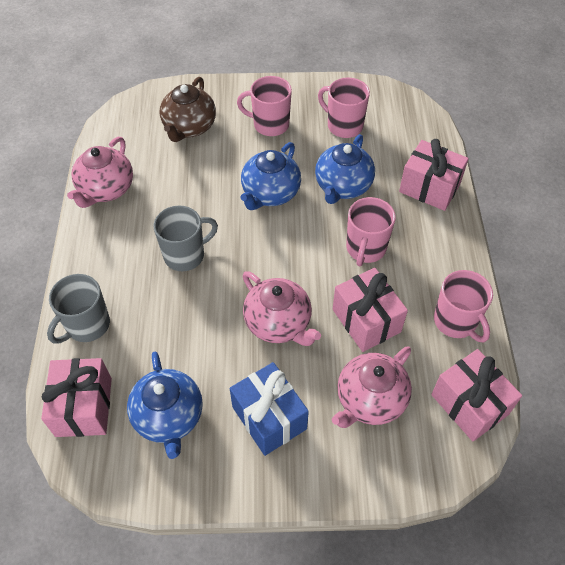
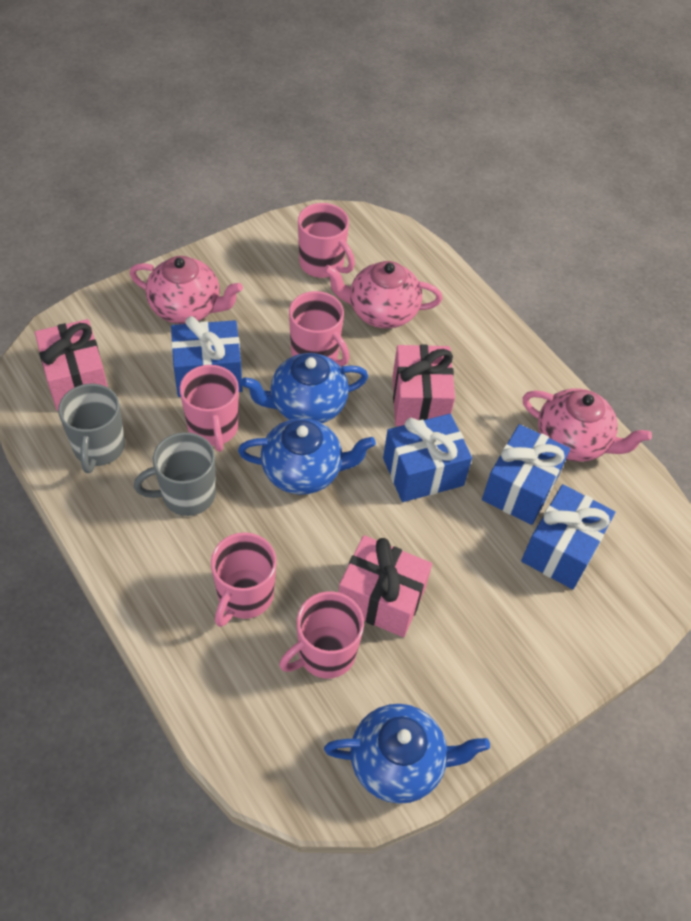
blue gift: [230,362,309,456] = 1 -> [171,316,243,397] [383,414,472,502] [482,424,570,525] [521,484,615,589] = 4
brown teapot: [159,77,216,142] = 1 -> none = 0
pink gift: [41,358,112,437] [333,268,408,352] [399,139,469,211] [431,349,522,442] = 4 -> [35,319,108,411] [339,535,432,637] [393,344,455,426] = 3
pink mug: [237,76,292,136] [318,77,370,138] [346,197,396,266] [434,270,493,342] = 4 -> [180,365,239,452] [211,532,277,627] [279,591,364,679] [289,291,349,366] [298,203,355,278] = 5

